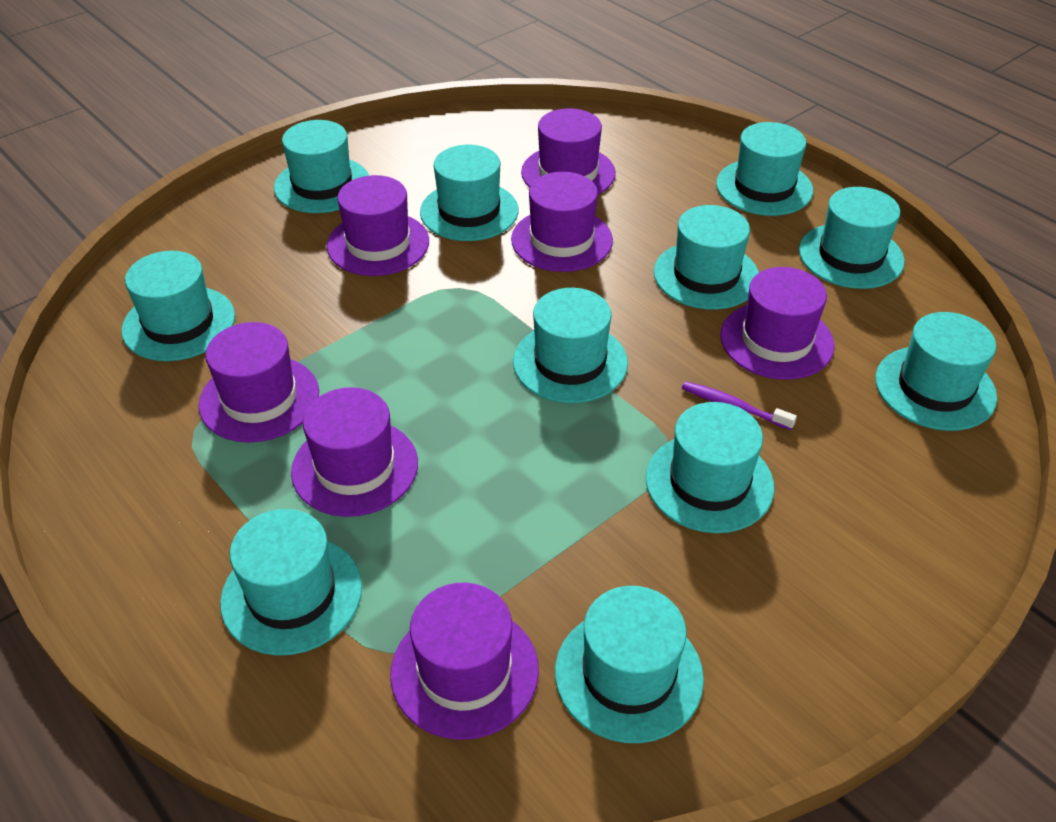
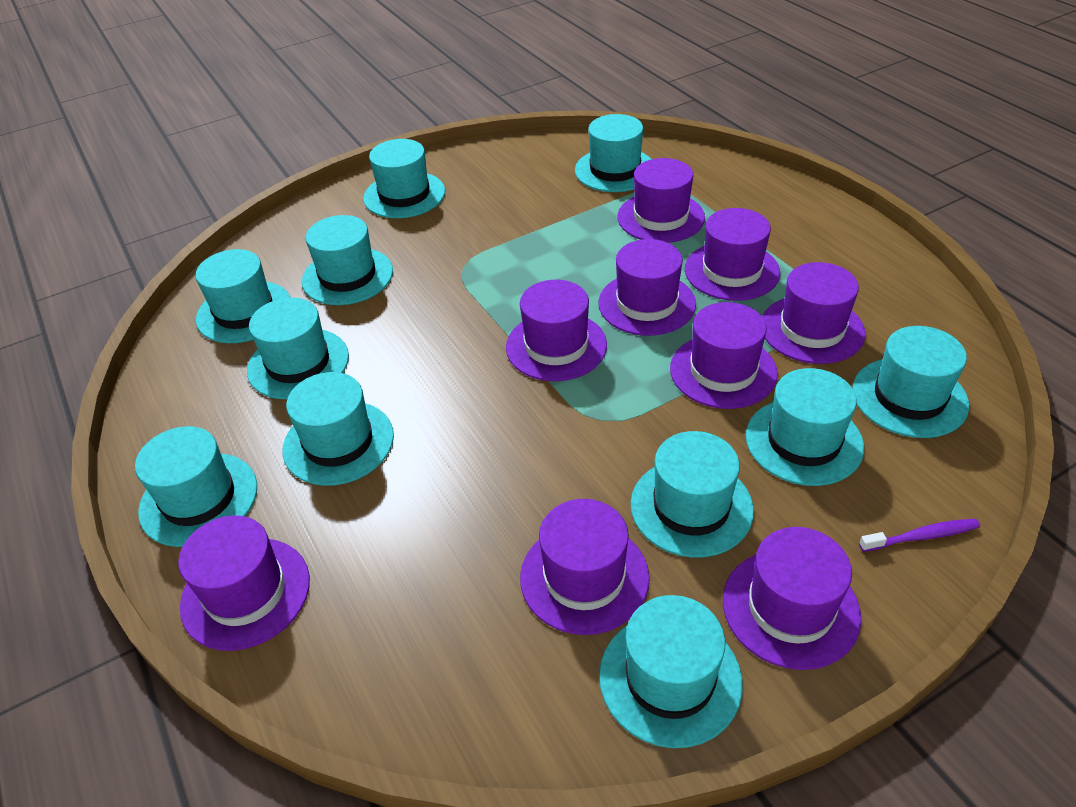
purple hat: [199,322,319,443] [291,387,418,517] [327,175,429,276] [390,582,539,740] [511,172,613,272] [521,108,616,195] [720,267,834,380] = 7 -> [178,515,310,651] [506,280,607,381] [520,499,650,635] [598,239,696,336] [618,158,705,243] [670,302,778,409] [685,208,780,301] [723,527,861,670] [762,262,865,364] = 9

